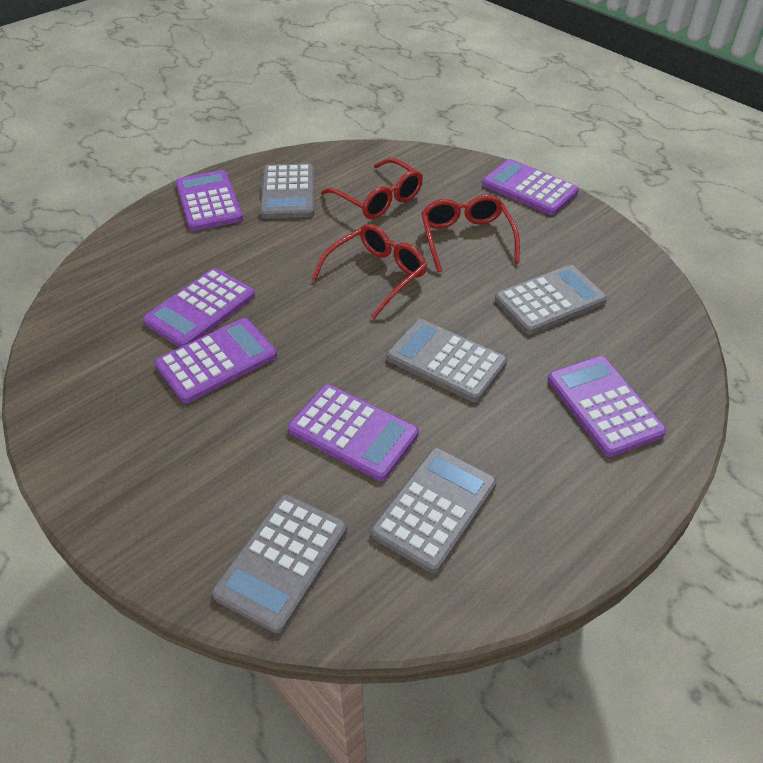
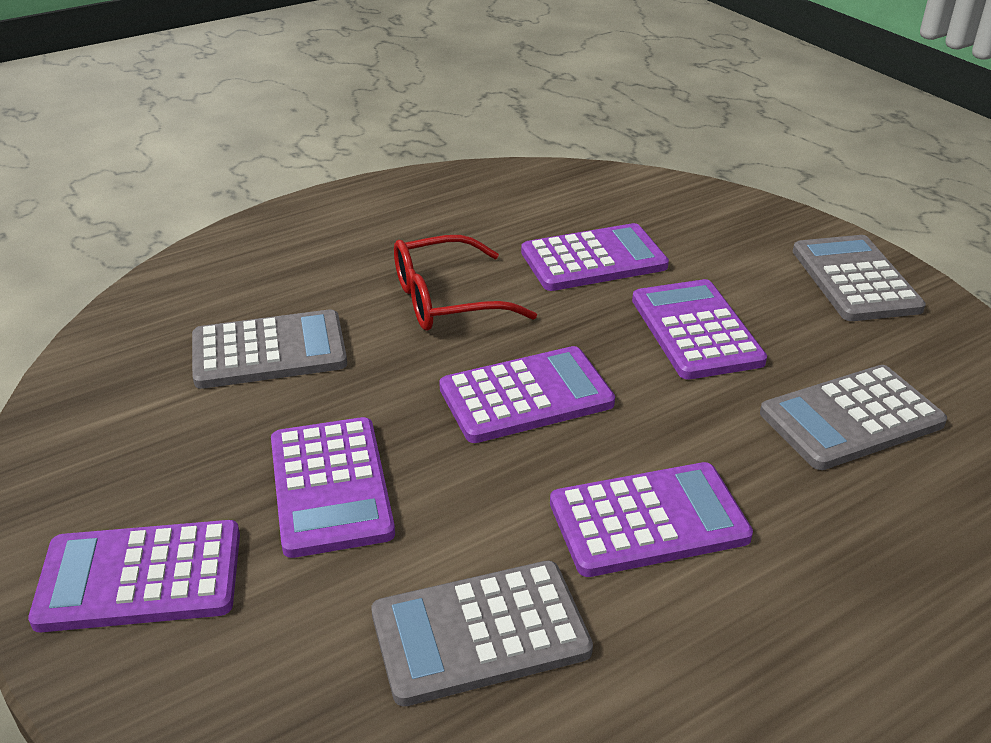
grey calculator: [212,494,347,633] [260,163,314,219] [371,448,497,573] [387,319,507,402] [495,265,607,334] = 5 -> [192,309,347,389] [371,561,593,706] [760,365,947,470] [792,235,926,321] = 4
red glasses: [311,224,427,319] [321,158,423,219] [421,195,520,273] = 3 -> [394,235,537,331] = 1

